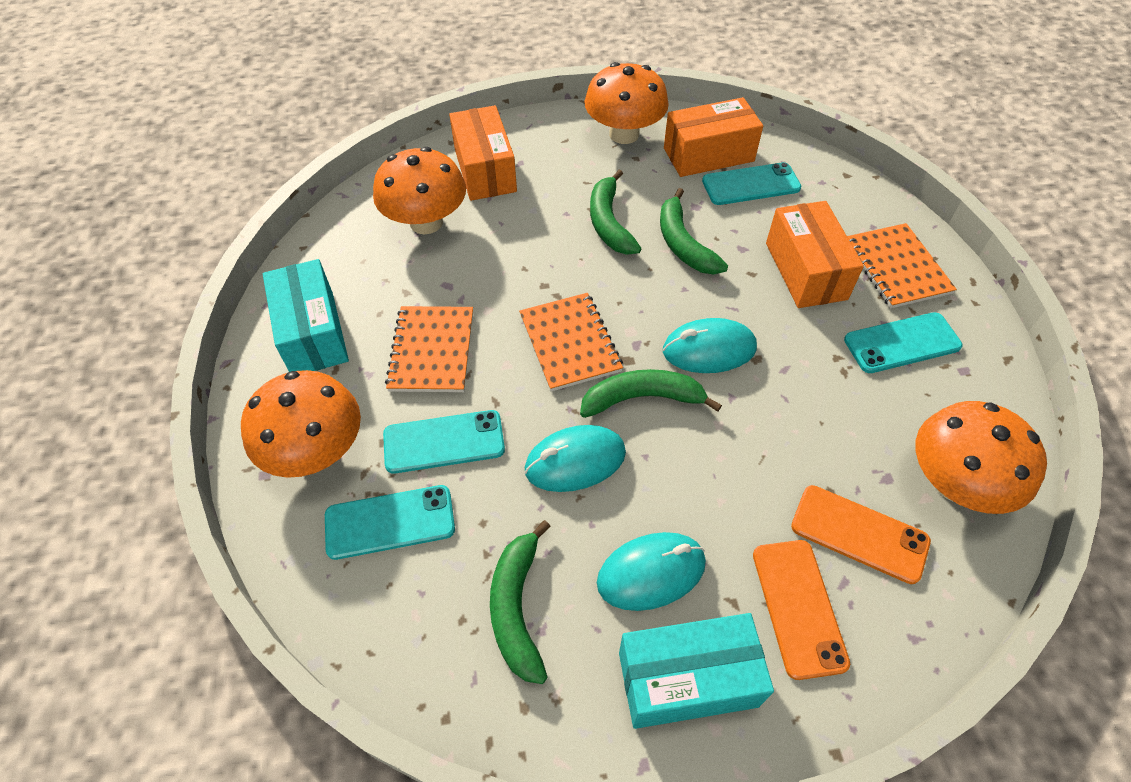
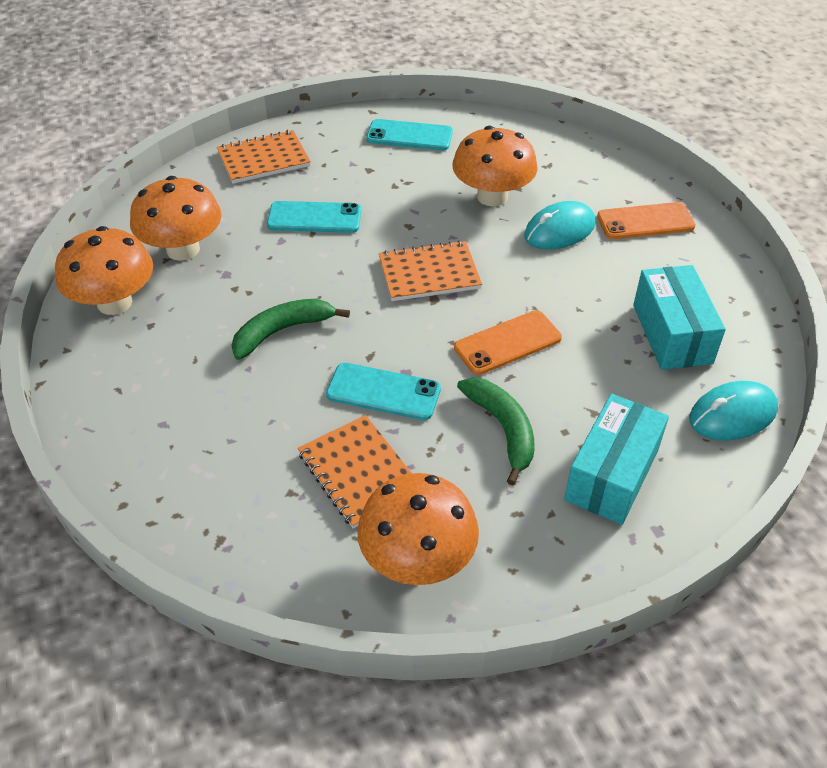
green banana: [490,520,551,684] [580,369,722,418] [590,170,641,255] [660,188,728,274] = 4 -> [231,299,350,360] [457,378,534,485] = 2
orange box: [449,105,517,201] [664,97,763,177] [766,201,864,308] = 3 -> none = 0
turquoise mouse: [524,425,626,492] [597,532,706,611] [663,318,757,373] = 3 -> [524,201,596,250] [689,381,778,440] = 2
turquoise phone: [325,485,455,560] [383,410,505,474] [702,162,801,205] [844,312,963,373] = 4 -> [267,201,361,233] [326,363,441,420] [366,119,453,151] = 3

